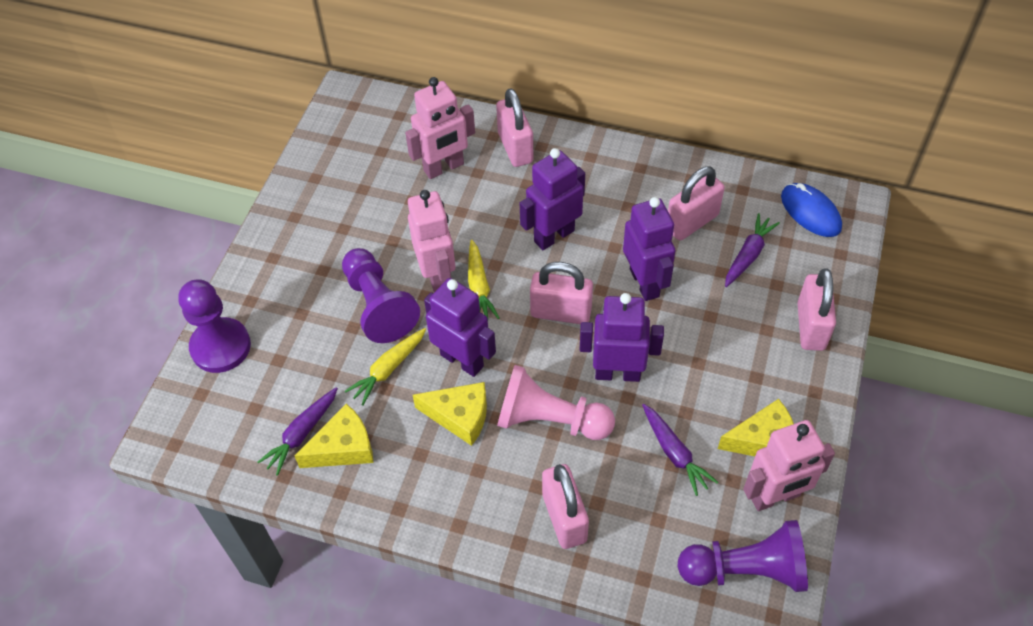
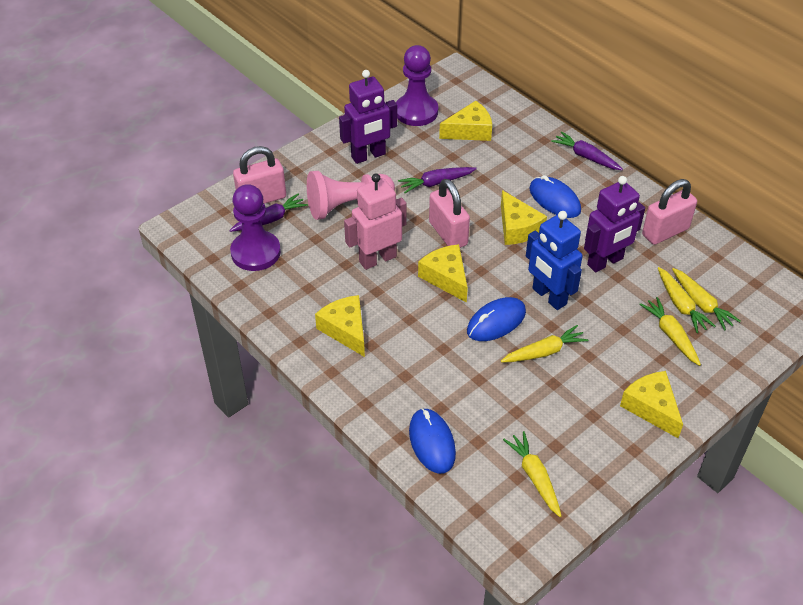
blue mouse: [781,183,842,237] = 1 -> [409,408,456,474] [467,297,526,341] [529,175,581,218] = 3
blue robot: none = 0 -> [526,211,583,310] = 1
pink padlock: [496,88,534,167] [530,262,593,324] [542,464,589,549] [668,166,725,241] [797,269,836,351] = 5 -> [233,146,286,204] [429,179,470,248] [642,179,697,245] = 3
pink robot: [405,77,475,179] [408,190,456,292] [743,420,835,511] = 3 -> [344,173,406,270] = 1
purple pawn: [178,279,251,373] [342,248,420,343] [678,520,808,592] = 3 -> [230,184,281,271] [396,45,438,126] = 2
purple robot: [424,278,496,377] [520,148,585,250] [580,293,664,382] [623,197,676,301] = 4 -> [339,70,397,164] [584,176,645,272] = 2
yellow carrot: [345,328,426,406] [468,240,499,319] = 2 -> [501,325,588,363] [503,431,562,517] [639,297,701,366] [658,267,715,333] [672,268,741,331] = 5
yellow cheese: [295,404,374,468] [413,382,487,446] [718,399,794,456] = 3 -> [315,295,365,357] [418,244,468,303] [439,101,492,141] [501,190,547,245] [620,371,683,438] = 5

